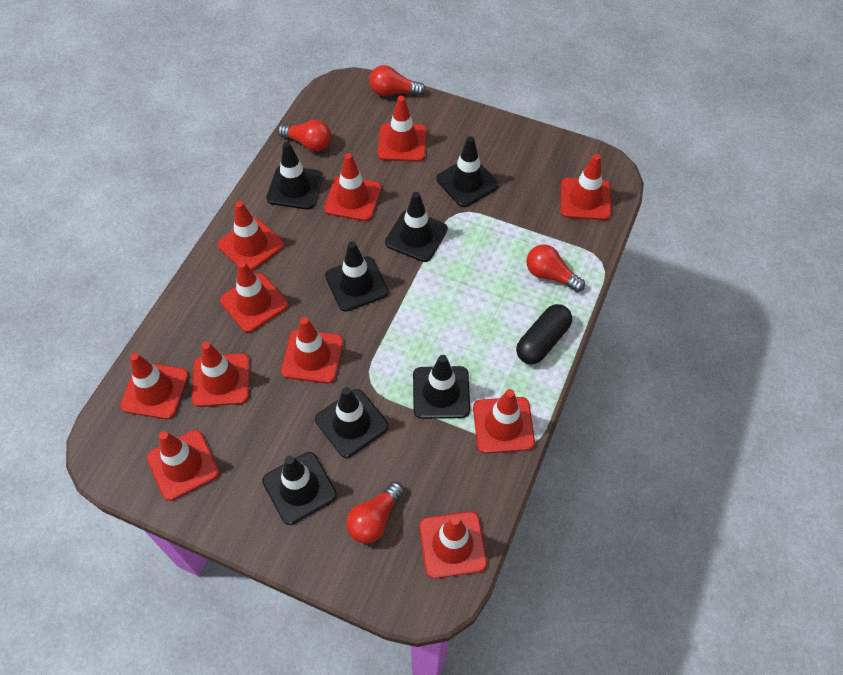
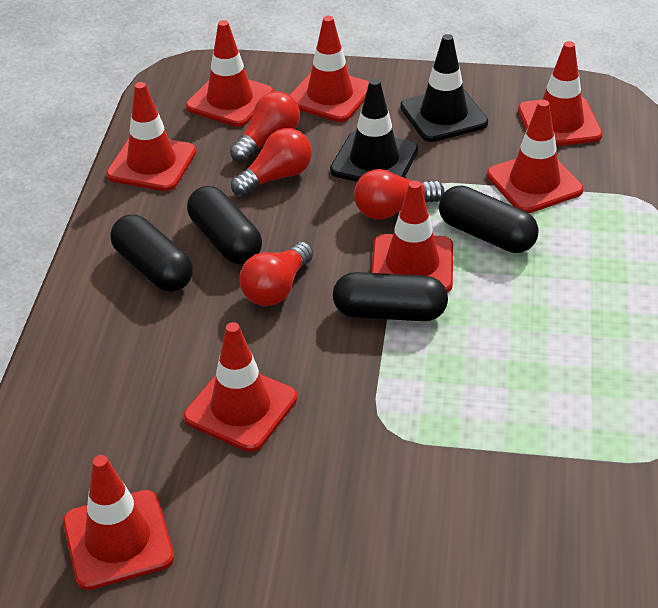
black capsule: [516,304,572,364] = 1 -> [110,214,193,292] [187,186,262,264] [333,272,448,321] [439,185,539,253] = 4
black traffic cone: [262,452,337,525] [266,142,323,210] [315,387,388,458] [325,241,389,312] [385,192,448,262] [413,355,470,419] [436,136,499,207] = 7 -> [330,78,418,182] [400,34,488,142] = 2
red traffic cone: [120,353,188,419] [147,430,219,501] [192,342,250,407] [218,201,284,271] [220,261,288,333] [281,317,343,384] [324,153,381,221] [378,96,427,162] [419,511,487,579] [473,389,535,453] [561,154,611,220] = 11 -> [63,455,174,590] [106,82,196,191] [184,322,297,452] [186,20,274,127] [290,16,369,122] [371,180,453,293] [487,100,583,213] [518,41,603,146] = 8

